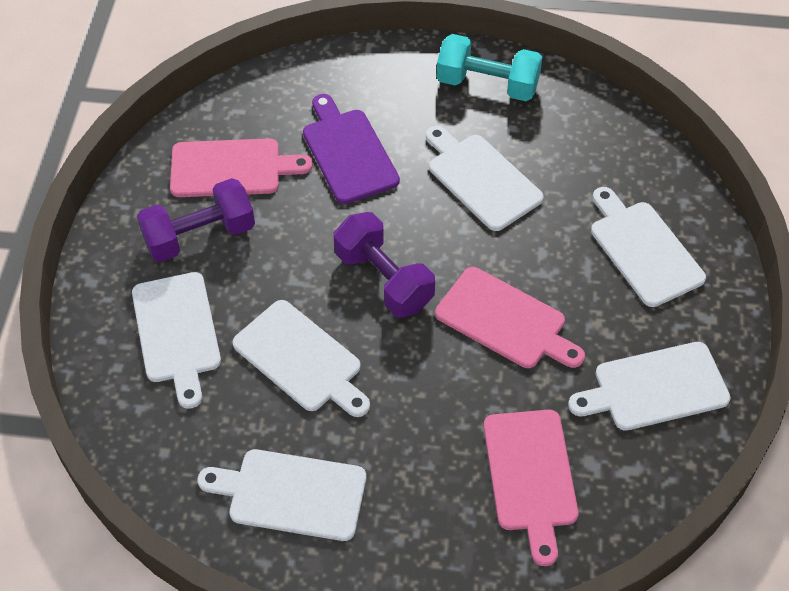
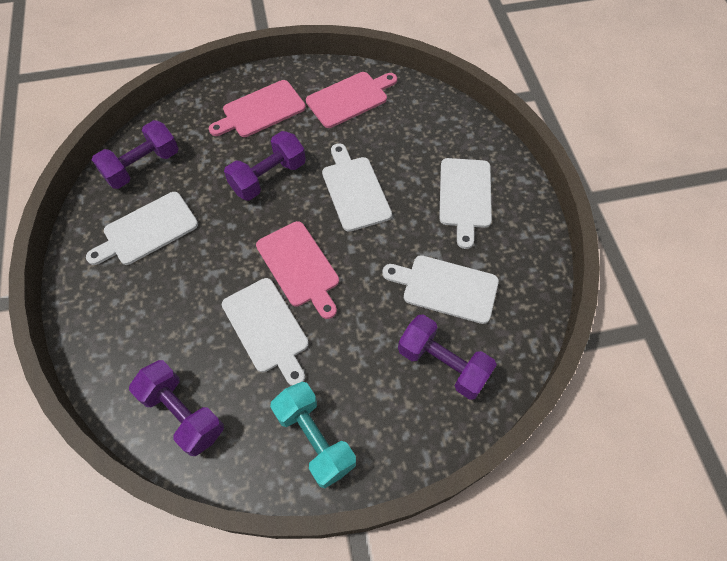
purple cutting board: [303,94,400,204] = 1 -> none = 0
purple dumbbell: [137,178,255,262] [333,212,435,318] = 2 -> [92,120,179,189] [129,360,224,456] [224,131,306,201] [398,314,497,400] = 4
white cutting board: [132,272,221,409] [197,449,366,541] [232,300,370,417] [426,126,544,231] [568,342,731,431] [591,187,706,307] = 6 -> [86,192,198,265] [222,278,309,386] [322,143,392,232] [382,255,499,324] [439,158,492,249] = 5

